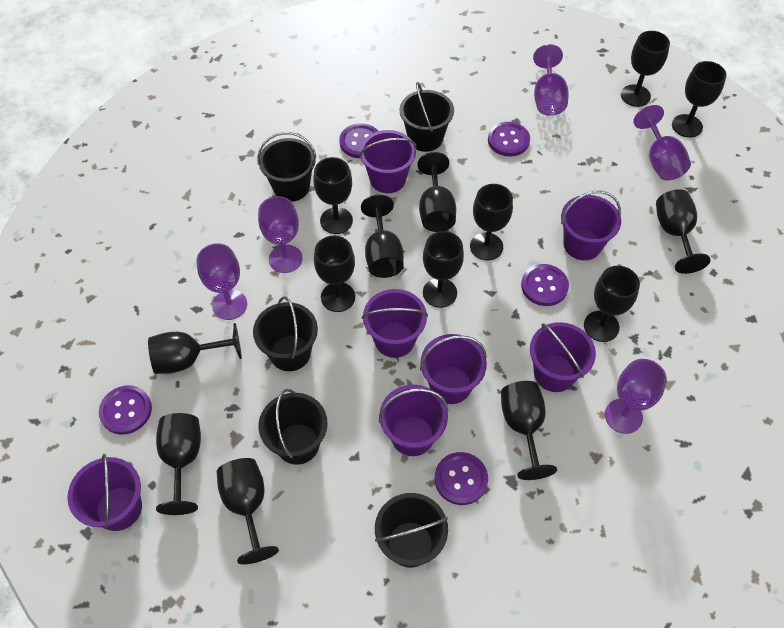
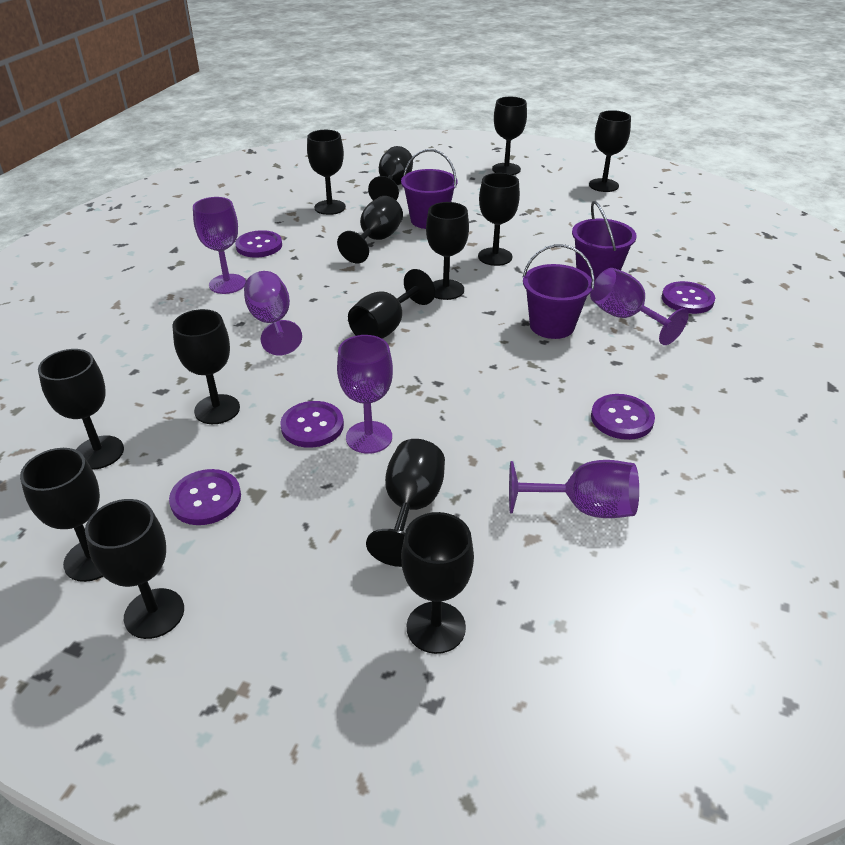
black bucket: [253,297,318,371] [257,132,316,202] [258,389,328,465] [375,493,448,568] [400,82,454,152] = 5 -> none = 0
purple bucket: [67,454,142,531] [359,130,417,193] [362,289,428,358] [379,385,448,456] [420,334,487,404] [530,322,596,392] [561,191,621,260] = 7 -> [401,149,458,229] [523,244,595,339] [572,201,637,280] = 3

